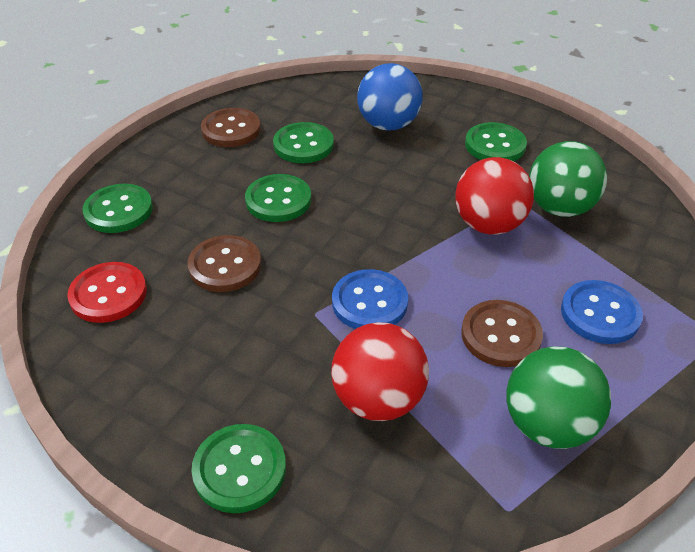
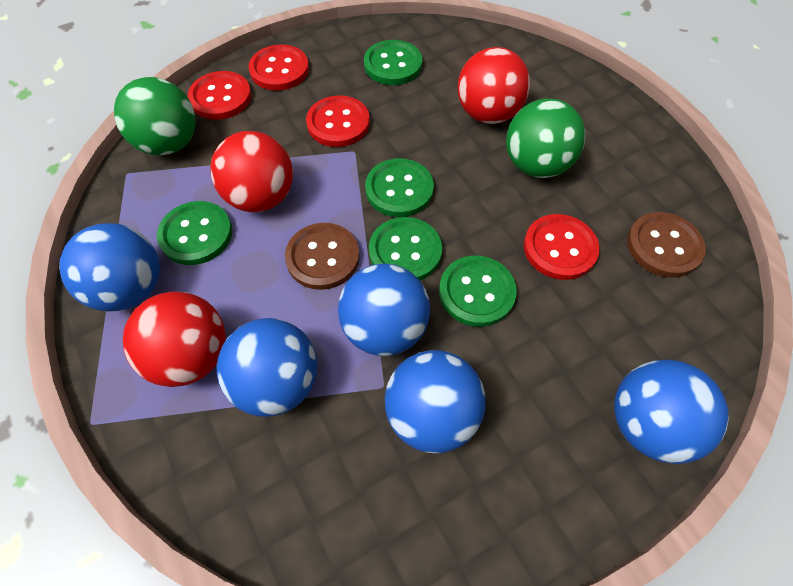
blue ball: [357,63,423,131] = 1 -> [59,223,160,312] [217,318,317,417] [338,263,430,356] [385,350,485,453] [614,360,729,464] = 5
blue button: [332,269,408,329] [561,280,643,344] = 2 -> none = 0
brown button: [187,235,261,292] [201,108,261,147] [461,300,543,367] = 3 -> [285,223,360,290] [627,212,706,278] = 2
red ball: [331,322,429,421] [455,157,534,235] = 2 -> [123,291,226,387] [210,131,293,212] [458,47,530,124] = 3
red button: [67,262,147,323] = 1 -> [188,71,252,120] [249,45,309,90] [306,95,370,147] [524,214,600,280] = 4

